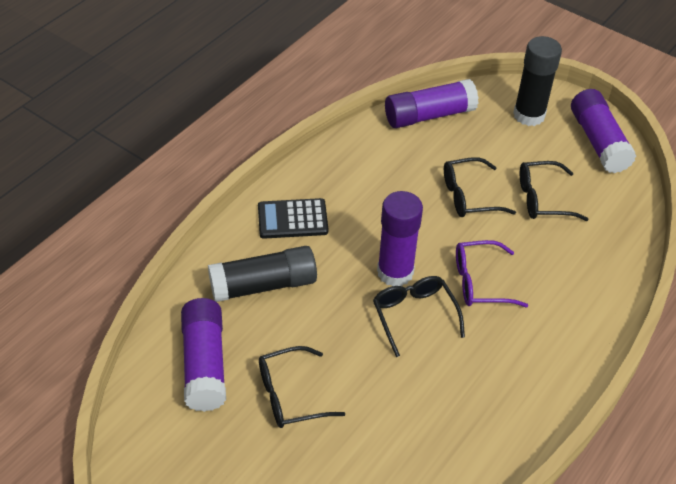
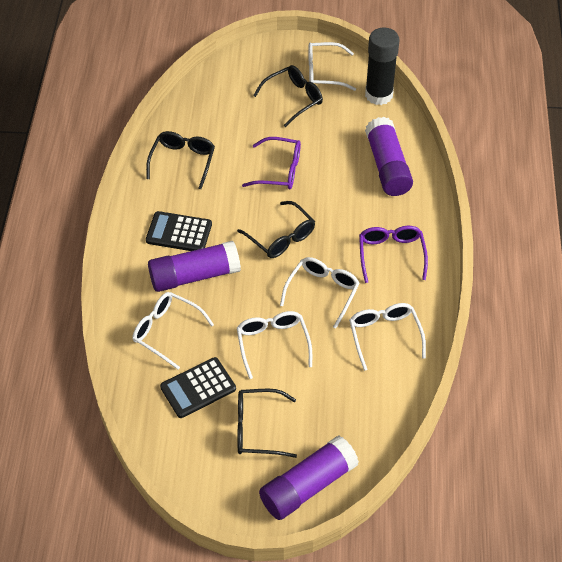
black calculator: [258,198,328,239] = 1 -> [146,211,212,251] [160,357,236,418] = 2
black glue stick: [208,246,317,302] [513,36,562,126] = 2 -> [365,28,399,105] = 1
purple glasses: [456,240,528,307] = 1 -> [242,137,301,189] [359,226,428,283] = 2
purple glue stick: [181,298,226,412] [377,191,423,286] [385,79,479,128] [571,89,636,173] = 4 -> [148,241,241,292] [259,436,359,520] [365,117,413,196] = 3
white glasses: none = 0 -> [133,292,214,369] [237,311,312,379] [280,257,360,329] [308,42,356,91] [349,303,426,371] = 5

